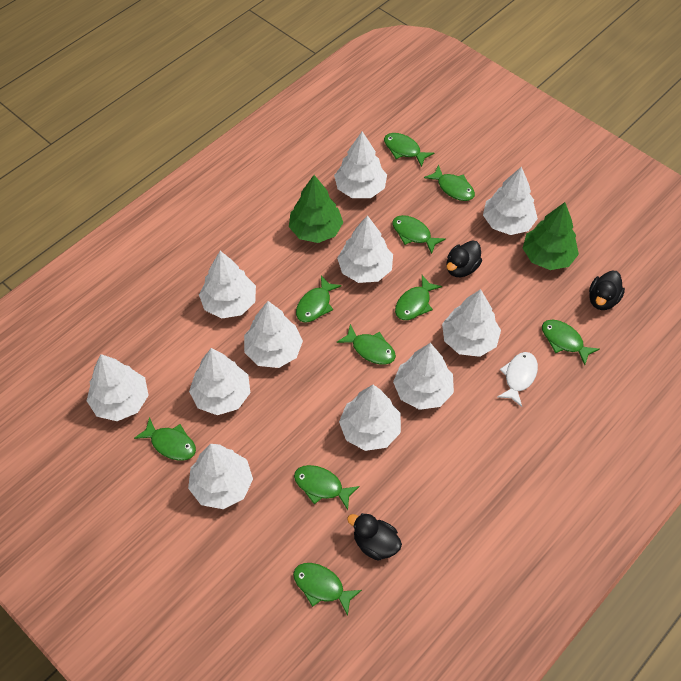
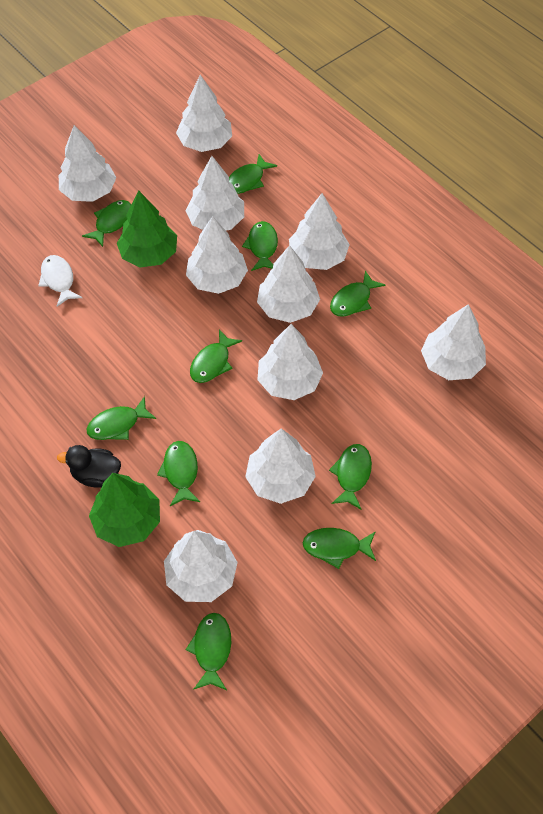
black duck: [347,513,402,561] [447,240,482,277] [589,271,625,310] = 3 -> [57,445,121,488] = 1
white tree: [87,354,149,421] [188,444,253,509] [189,348,250,415] [199,251,256,319] [244,301,303,368] [334,131,387,198] [337,215,393,283] [339,385,401,451] [393,343,454,410] [442,289,501,357] [483,167,538,235] = 11 -> [59,125,117,202] [164,530,238,602] [176,75,232,152] [185,156,244,231] [186,216,248,294] [245,428,316,504] [257,245,320,323] [257,324,323,400] [289,193,350,270] [421,304,486,380] = 10

